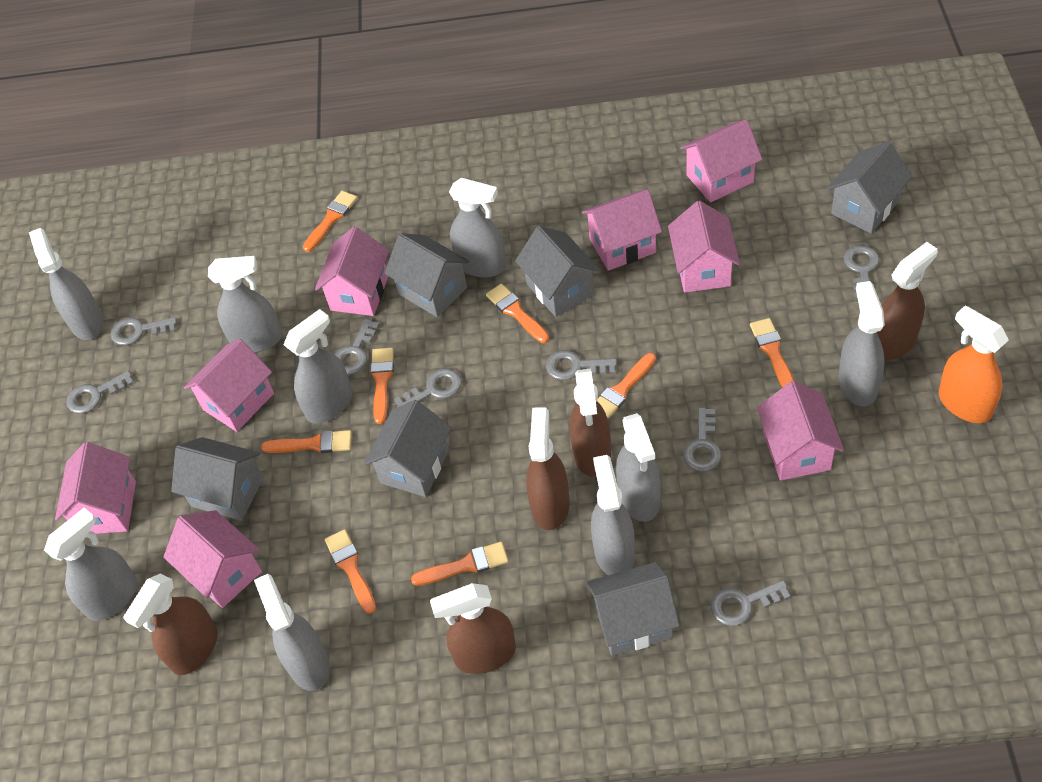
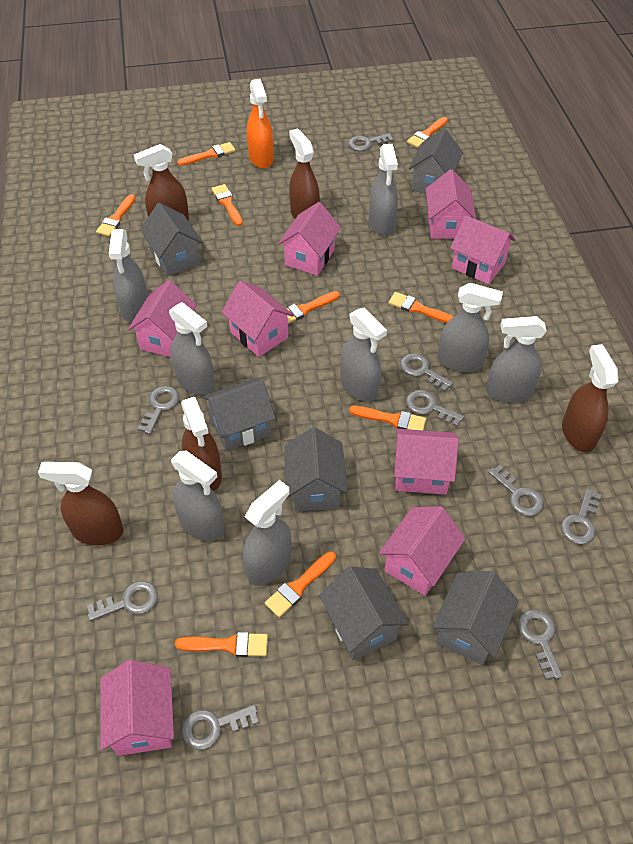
grey key: [66,371,133,414] [111,317,177,345] [335,319,380,375] [394,368,462,407] [546,350,617,380] [683,407,721,472] [711,580,790,626] [843,245,879,299] = 8 -> [87,581,158,621] [138,386,179,434] [182,705,259,750] [348,133,393,151] [400,353,453,392] [406,390,464,427] [489,465,544,516] [518,609,563,680] [561,489,601,544] = 9
grey spray bottle: [29,228,103,340] [44,508,137,621] [208,256,283,352] [254,574,330,691] [283,309,352,424] [449,178,506,277] [591,455,635,575] [616,413,661,522] [838,281,885,406] = 9 -> [109,229,148,322] [169,302,215,395] [171,450,224,541] [243,480,292,585] [340,308,387,401] [369,144,398,235] [438,283,503,372] [486,316,547,403] = 8
orange brush: [261,430,352,453] [303,191,358,252] [325,529,376,614] [370,348,394,424] [411,541,509,586] [486,283,549,343] [597,353,656,419] [750,318,794,388] = 8 -> [96,194,136,237] [175,632,268,657] [177,142,236,166] [211,184,243,226] [265,551,336,618] [286,291,340,324] [349,405,426,430] [388,292,454,323] [407,117,448,148] = 9

